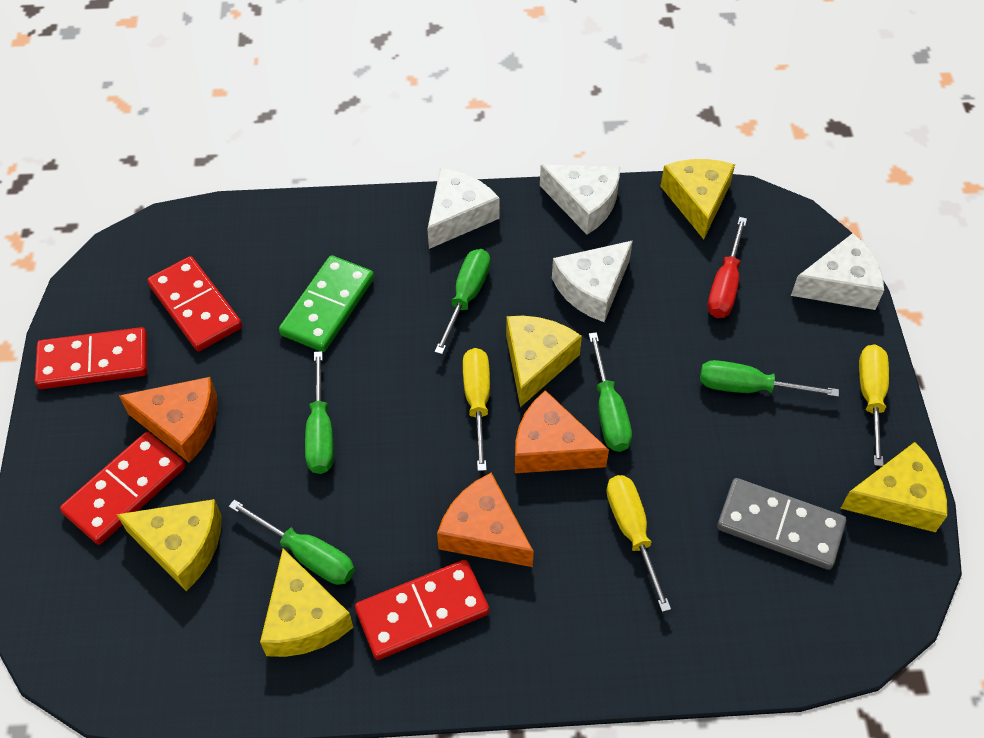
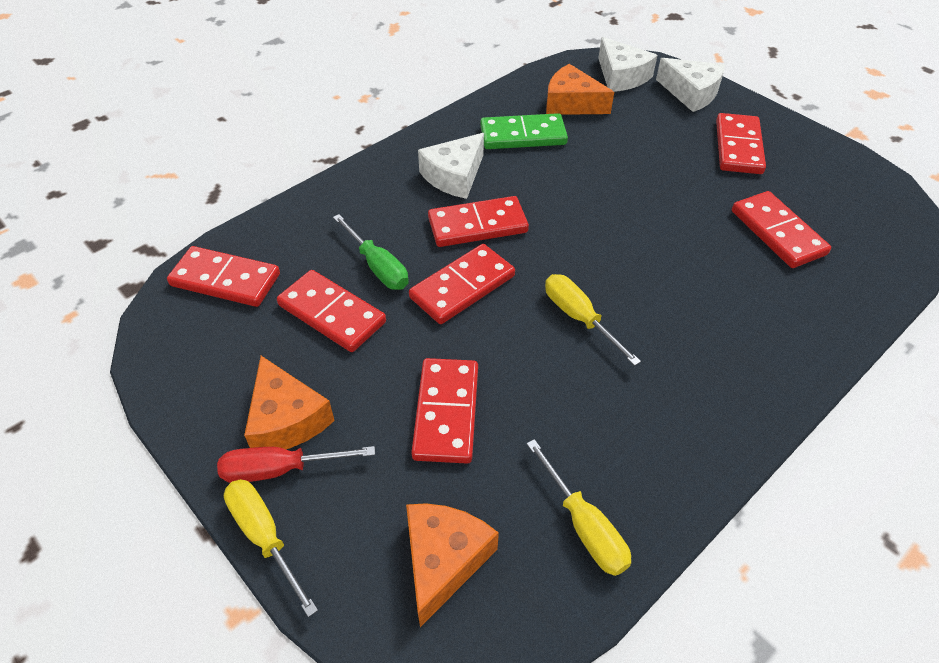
green screwdriver: [229,500,355,585] [305,351,334,474] [435,249,490,354] [589,332,632,452] [700,360,839,397] = 5 -> [333,214,408,290] = 1
grey domino: [717,478,846,570] = 1 -> none = 0
red domino: [35,327,147,389] [60,432,185,545] [147,256,242,351] [355,560,489,660] = 4 -> [167,246,280,307] [277,270,386,352] [409,244,515,324] [411,358,478,464] [428,196,529,247] [716,113,766,174] [732,191,831,268] = 7
white cheese: [428,168,500,249] [540,165,620,235] [552,240,633,322] [791,233,884,310] = 4 -> [418,133,484,199] [598,37,658,92] [656,58,725,112] = 3
yellow cheese: [117,499,222,591] [260,549,353,657] [506,316,582,407] [660,159,735,239] [840,442,947,532] = 5 -> none = 0

